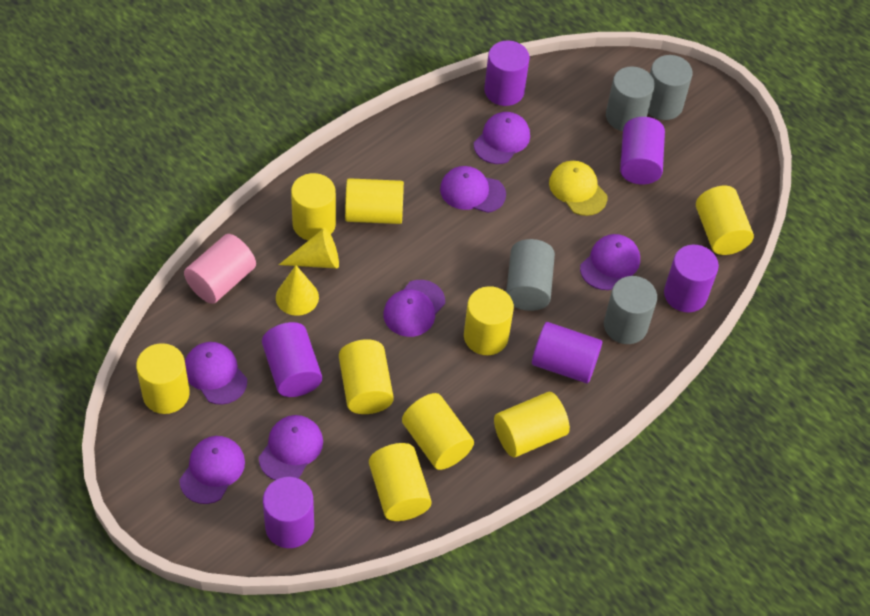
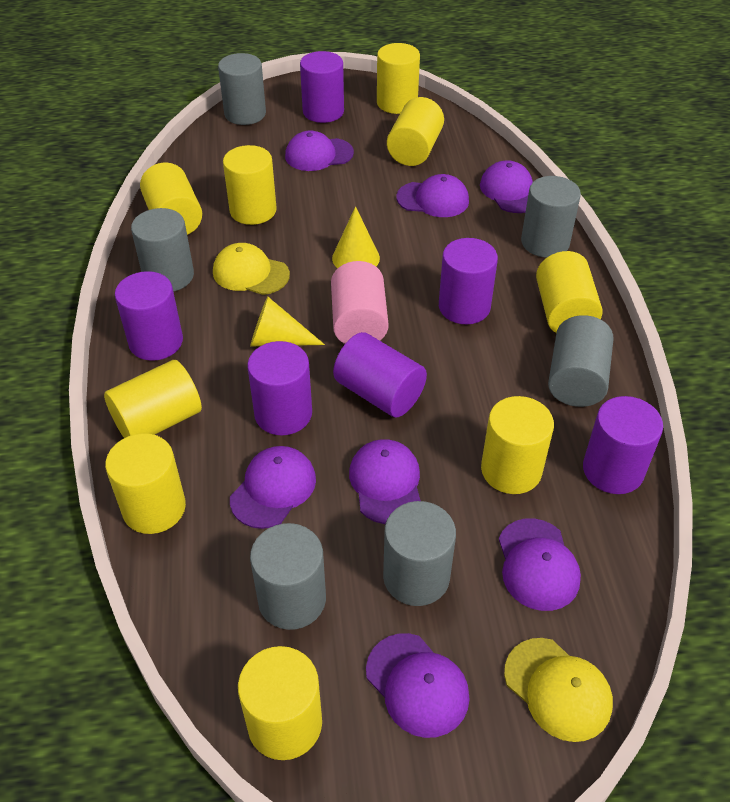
grey cylinder: [506,239,555,311] [604,276,657,344] [606,66,655,131] [648,55,693,120] = 4 -> [131,208,194,292] [218,53,266,125] [250,523,326,630] [383,501,456,606] [521,176,581,258] [548,315,613,407] = 6
yellow cap: [549,161,607,216] = 1 -> [213,243,290,295] [504,638,613,742] = 2

